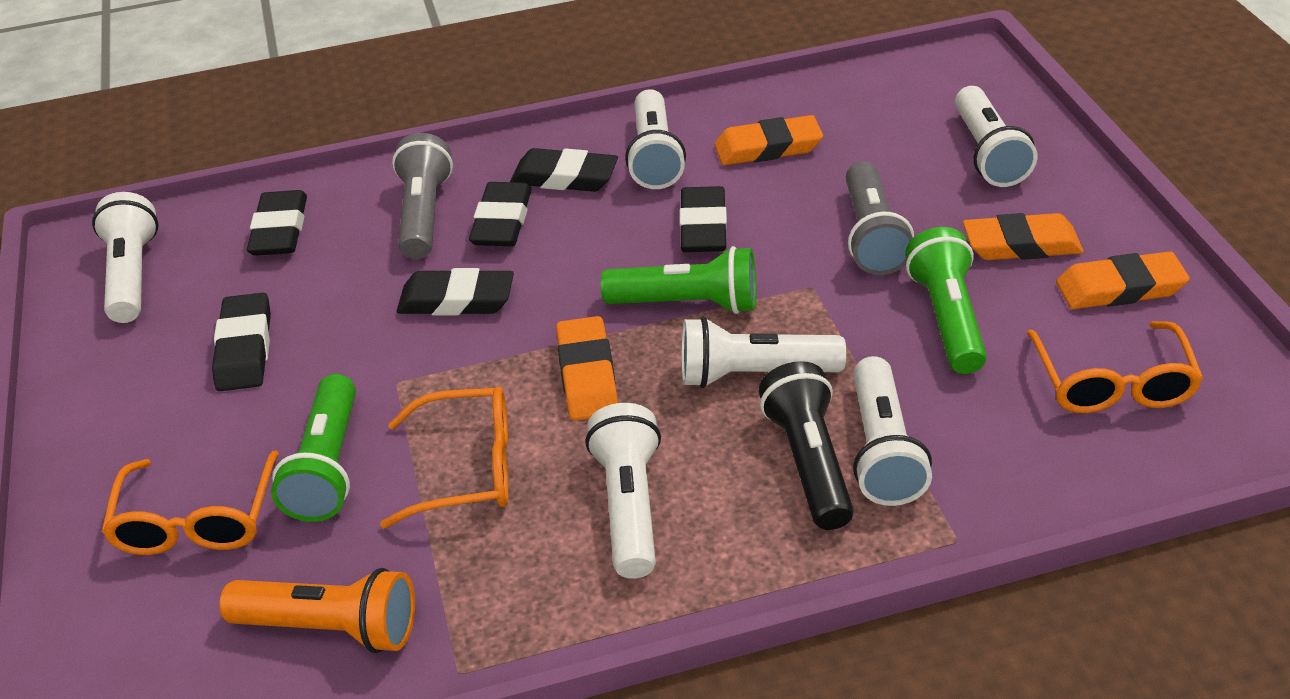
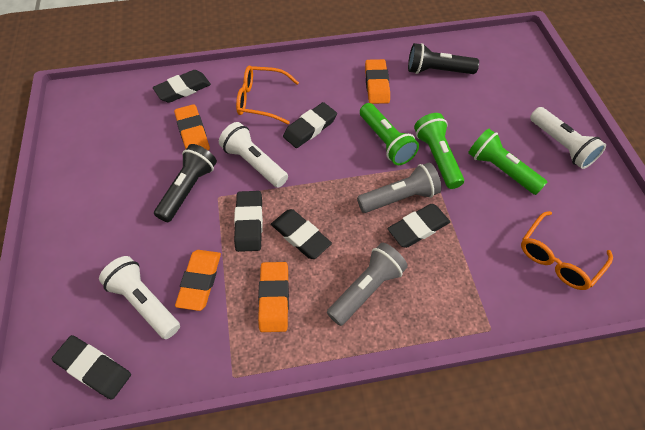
black flashlight: [759,361,854,530] = 1 -> [154,144,217,222] [408,43,479,74] = 2
orange flashlight: [219,568,415,653] = 1 -> none = 0
orange glasses: [101,450,279,555] [380,387,508,528] [1026,321,1203,413] = 3 -> [236,66,299,124] [521,211,613,290] = 2
white flashlight: [92,192,159,323] [585,403,661,579] [625,89,686,189] [681,317,846,388] [853,356,932,506] [955,86,1037,187] = 6 -> [99,256,180,339] [219,122,288,188] [530,107,606,169] = 3

